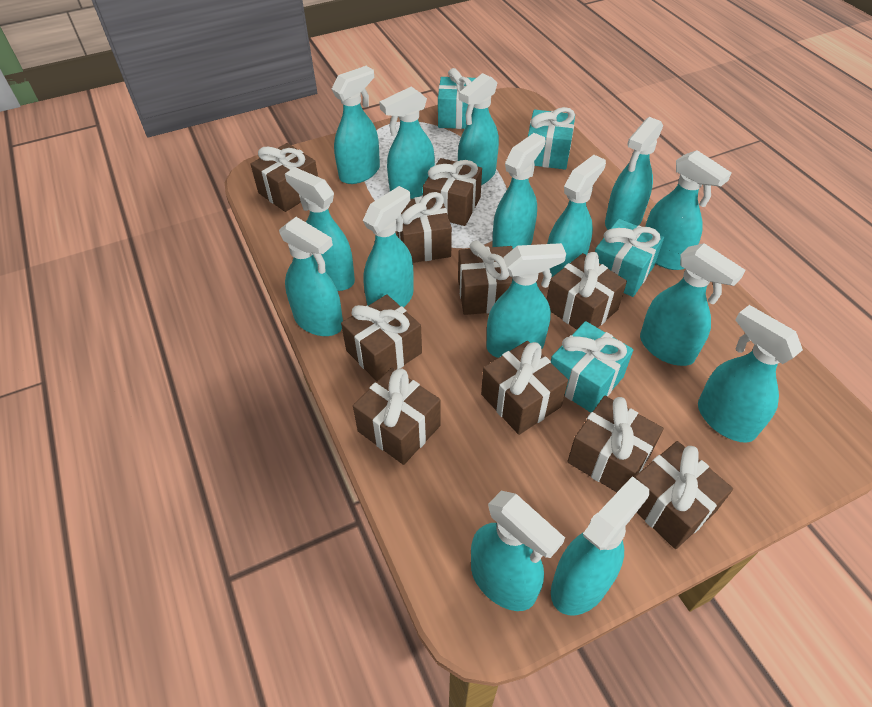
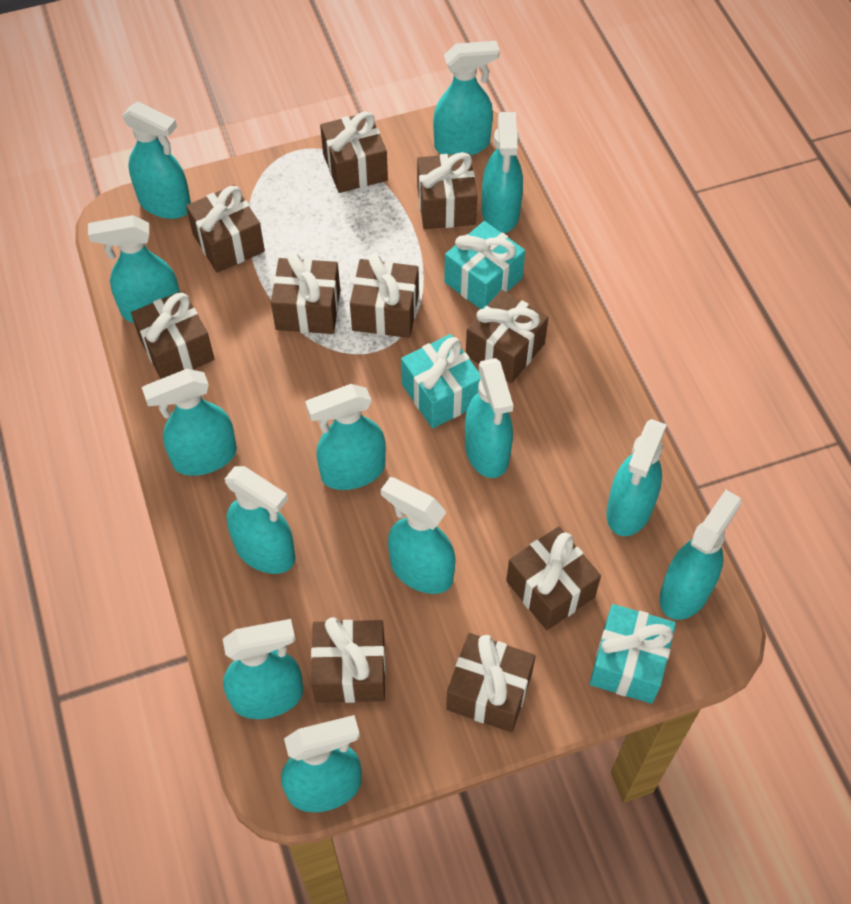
turquoise gift: [438,68,476,129] [528,107,575,170] [551,321,633,413] [595,219,664,297] = 4 -> [401,334,481,428] [444,221,525,309] [589,604,676,704] = 3
turquoise spray bottle: [279,217,343,336] [285,167,355,291] [332,66,380,184] [363,186,414,308] [379,86,435,199] [458,73,499,185] [471,491,565,611] [486,243,566,358] [492,133,545,249] [547,155,606,278] [551,476,649,615] [605,117,663,230] [640,243,745,366] [645,150,732,270] [698,305,803,443] = 15 -> [88,215,180,323] [122,101,191,219] [142,369,237,476] [223,619,303,719] [225,466,295,574] [281,715,362,812] [305,384,386,490] [381,477,456,594] [433,41,500,156] [465,358,513,478] [482,112,523,233] [606,419,667,536] [659,490,741,620] = 13

